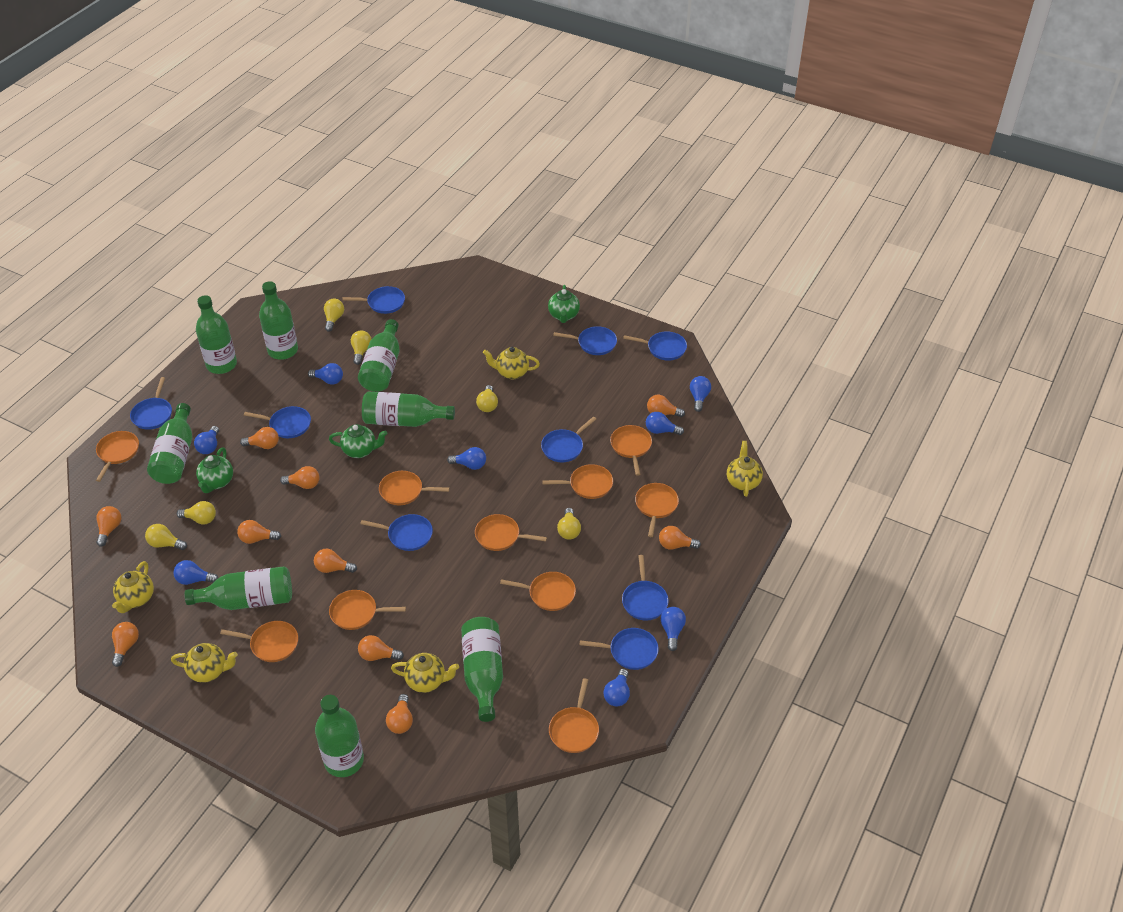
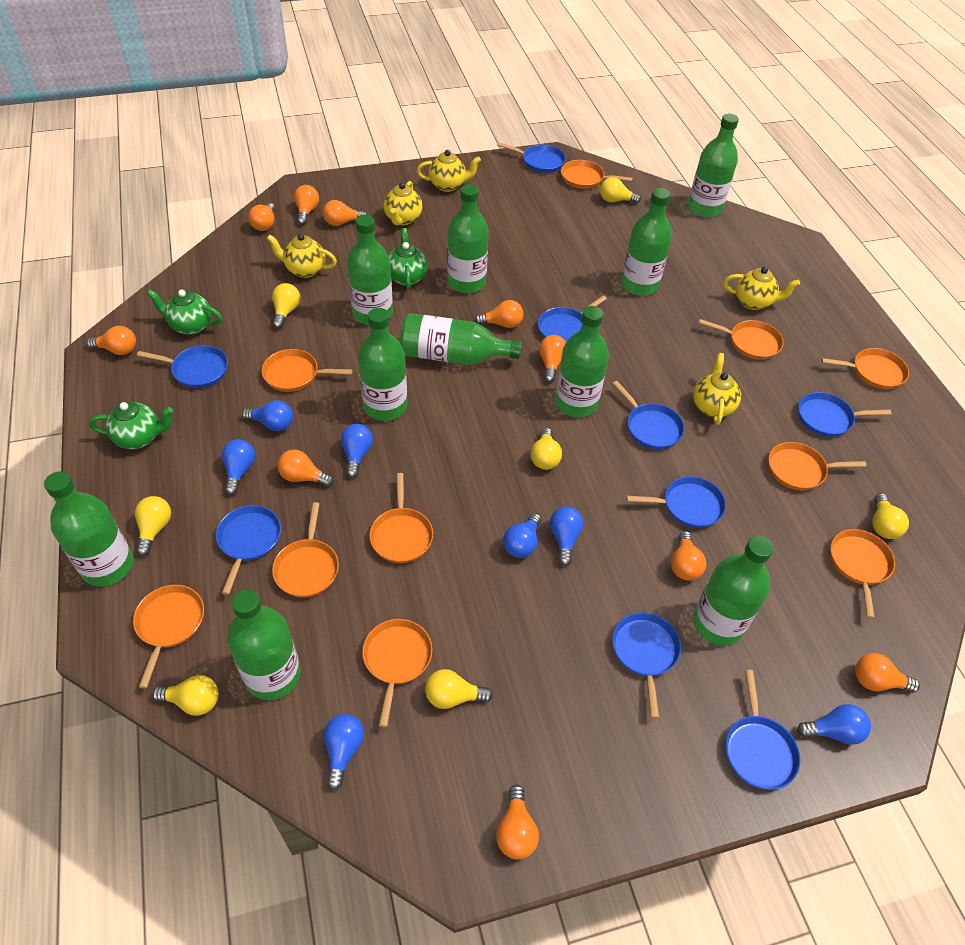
blue light bulb: [173,560,218,585] [194,426,219,454] [308,363,343,384] [447,447,486,470] [603,669,630,706] [646,412,684,435] [661,607,686,651] [690,376,711,412] = 8 -> [222,439,255,495] [242,400,293,431] [324,714,364,790] [341,424,373,478] [503,513,541,558] [550,507,583,566] [797,704,871,745] = 7
green bottle: [147,403,192,484] [185,566,292,610] [196,295,237,374] [259,281,298,360] [315,695,364,777] [358,319,400,392] [362,391,455,427] [461,617,503,722] = 8 -> [44,471,133,587] [227,589,301,700] [347,215,393,325] [358,308,407,421] [400,313,522,365] [447,184,489,293] [555,306,609,418] [621,188,672,296] [688,114,739,218] [693,536,774,646] = 10
yellow light bulb: [145,524,187,550] [177,501,216,525] [324,299,344,332] [351,330,371,365] [476,385,498,412] [557,508,581,540] = 6 -> [135,496,171,556] [152,675,219,716] [272,283,300,329] [425,669,493,709] [531,428,562,470] [600,177,641,204] [873,493,909,539] = 7

